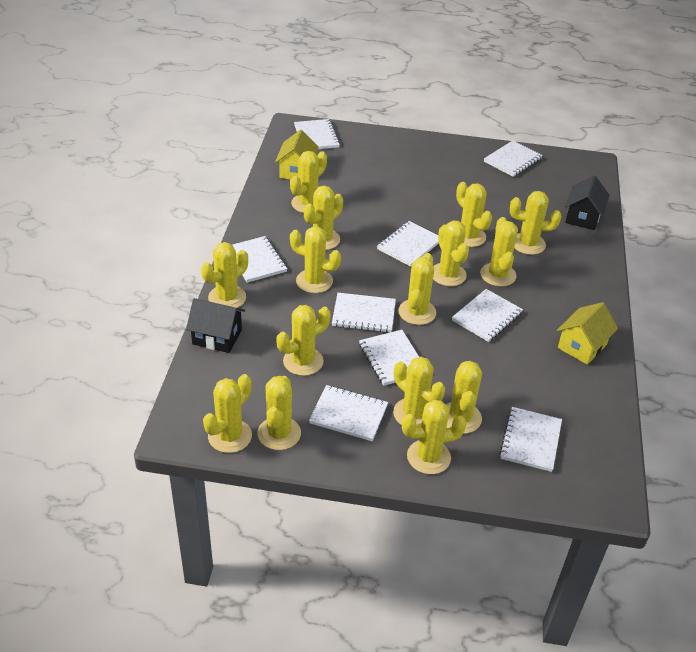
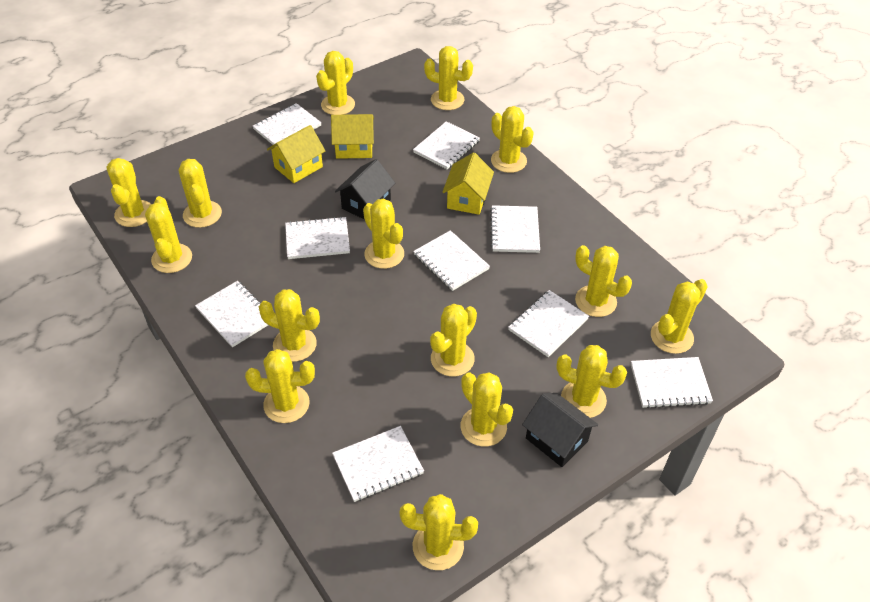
yellow house: [275,130,319,180] [557,302,618,365] = 2 -> [267,125,325,183] [331,114,374,159] [442,152,494,215] = 3

